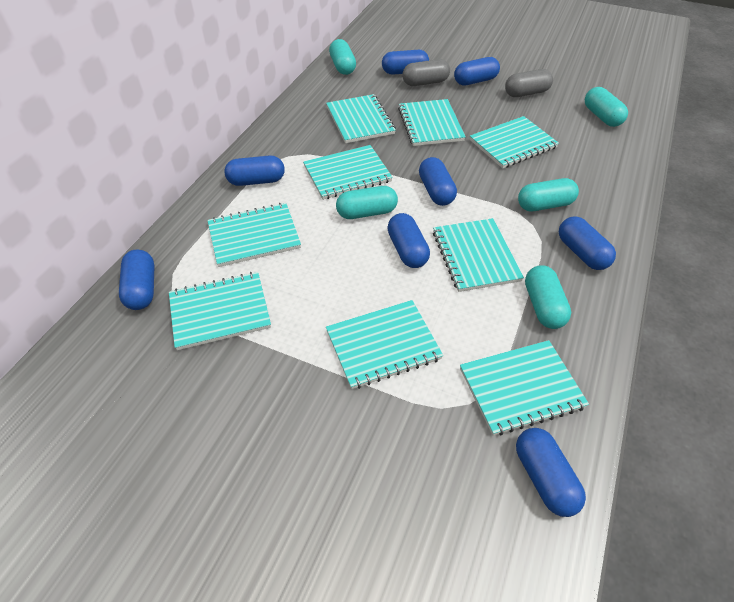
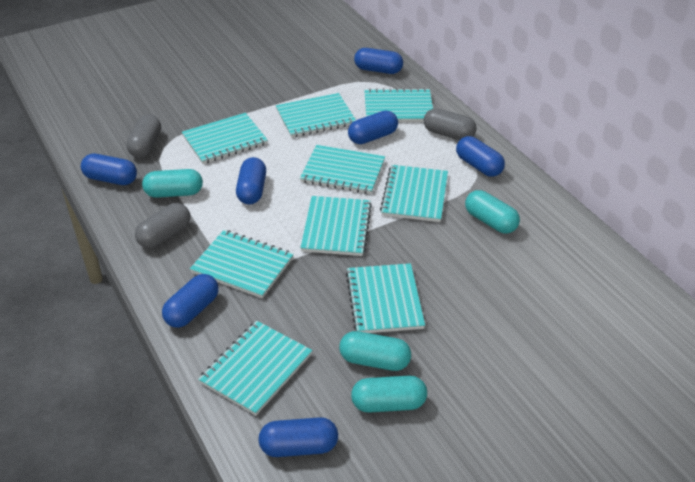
blue capsule: [119,250,155,310] [224,155,285,186] [382,50,429,75] [387,213,430,268] [419,157,457,206] [454,57,500,85] [516,428,586,517] [559,216,616,270] = 8 -> [81,154,137,185] [162,274,219,328] [236,157,266,204] [258,417,338,457] [348,111,398,144] [354,48,403,74] [456,136,505,177] = 7
grey capsule: [402,59,450,86] [505,69,553,97] = 2 -> [126,115,161,158] [135,203,190,248] [424,108,477,140] = 3
turquoise capsule: [329,39,356,75] [336,186,398,219] [518,178,579,211] [525,265,571,329] [585,87,628,127] = 5 -> [142,169,203,198] [339,331,411,371] [351,376,427,413] [465,190,520,234] = 4

